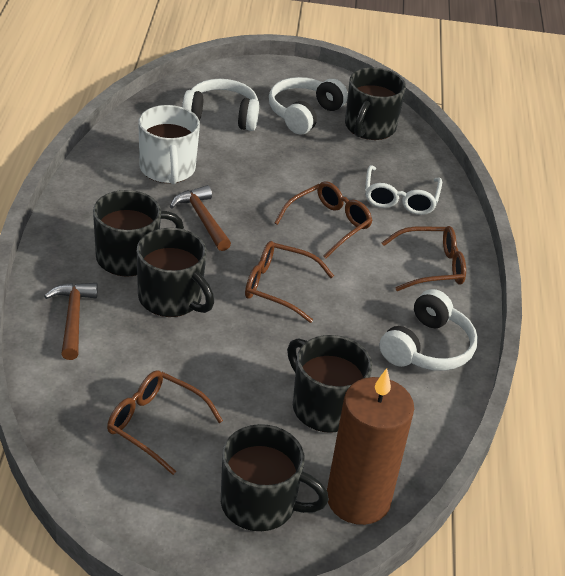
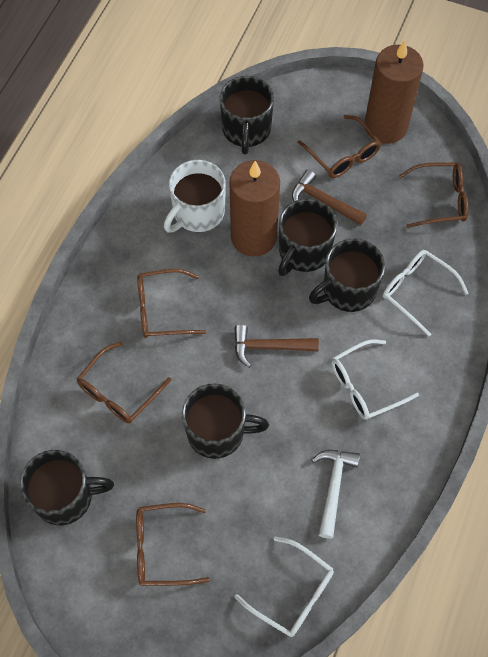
brown candle: [327,368,414,525] = 1 -> [229,160,280,257] [365,40,423,144] = 2
brown glasses: [107,370,223,475] [245,241,334,323] [274,181,373,259] [381,226,466,291] = 4 -> [77,342,171,423] [136,503,210,586] [137,269,206,338] [298,115,381,178] [399,163,468,228] = 5
white glasses: [365,165,442,215] = 1 -> [235,537,334,637] [332,339,419,420] [383,250,469,336] = 3
white hammer: none = 0 -> [312,450,360,539] = 1
white headphones: [182,79,259,131] [269,77,348,134] [379,289,478,371] = 3 -> none = 0

